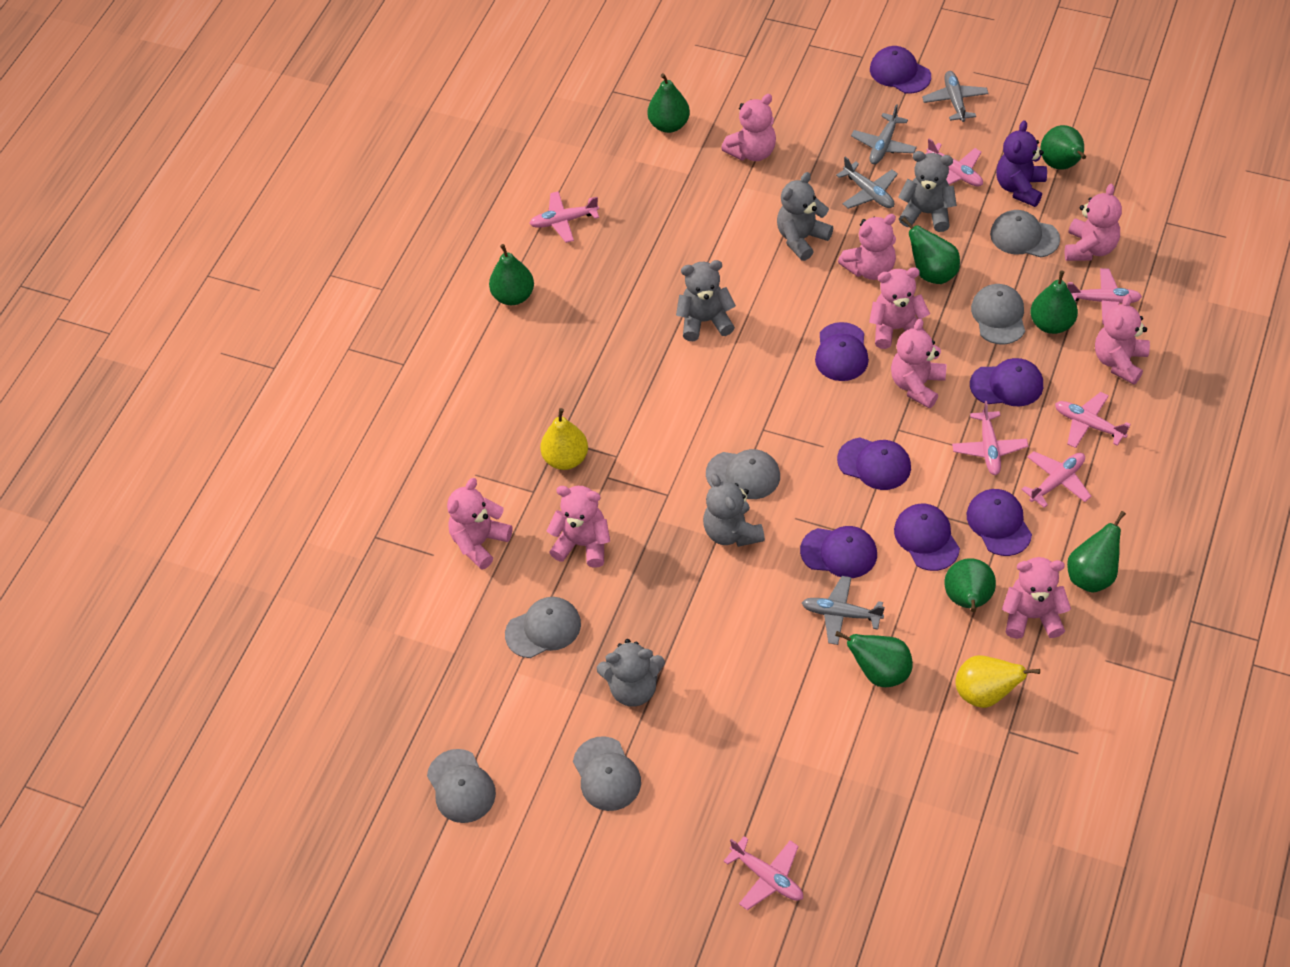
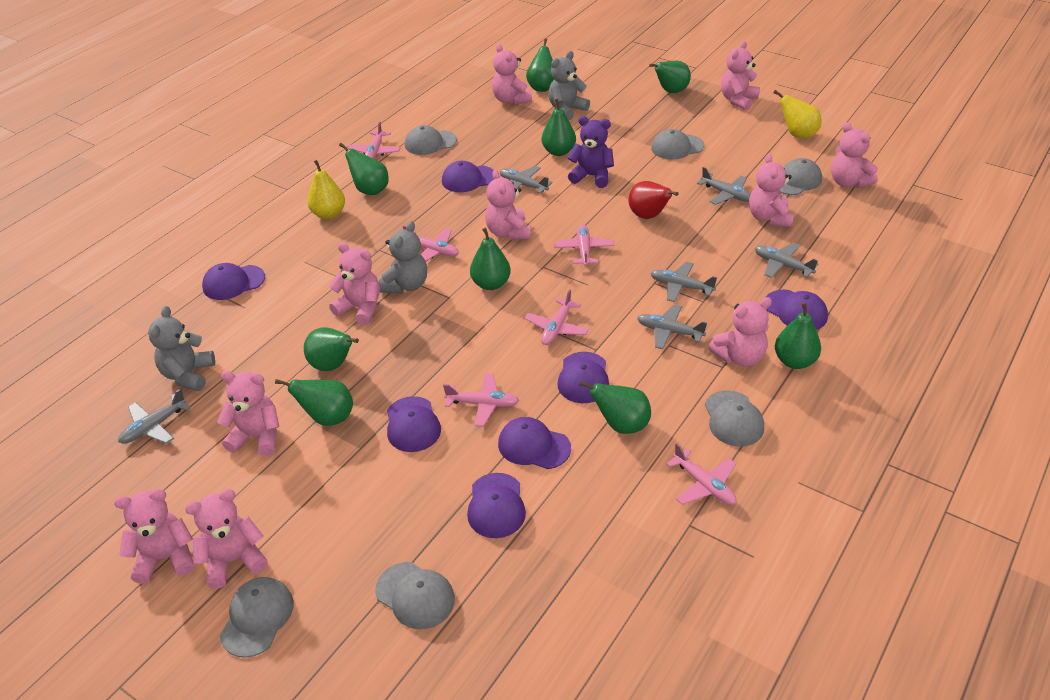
green pear: [489,244,534,305] [648,73,690,133] [835,631,913,687] [902,217,960,284] [944,558,996,612] [1030,270,1078,334] [1041,125,1086,170] [1067,511,1126,593] = 8 -> [275,379,353,426] [304,327,359,371] [339,143,389,195] [470,228,511,290] [526,38,554,92] [541,98,576,156] [579,381,651,434] [649,61,691,93] [775,302,821,369] = 9
grey plane: [802,576,885,645] [836,157,898,209] [851,104,917,164] [922,71,989,122] = 4 -> [118,388,190,444] [500,166,553,194] [637,304,707,349] [651,262,717,302] [697,167,751,205] [755,243,818,278] = 6
grey teddy bear: [597,639,665,707] [676,260,736,341] [703,474,765,547] [777,172,833,261] [898,151,957,232] = 5 -> [148,306,215,391] [379,221,427,294] [549,51,590,120] = 3
pink plane: [529,191,599,243] [723,836,803,910] [925,139,983,187] [952,401,1028,475] [1021,451,1091,508] [1055,392,1131,448] [1067,268,1142,324] = 7 -> [348,121,401,159] [403,225,459,261] [443,373,519,427] [525,289,589,345] [554,224,615,266] [666,443,736,505] = 6
pink teddy bear: [447,478,512,570] [546,486,610,568] [721,94,776,161] [838,214,896,280] [869,267,930,349] [891,319,947,409] [1002,557,1071,639] [1065,184,1122,261] [1095,294,1150,385] = 9 -> [114,489,194,584] [185,489,268,589] [217,371,279,456] [329,243,380,325] [485,170,531,240] [492,44,532,105] [708,297,772,367] [721,41,760,111] [749,154,794,227] [831,122,878,188] = 10
red pear: none = 0 -> [628,181,678,219] = 1

